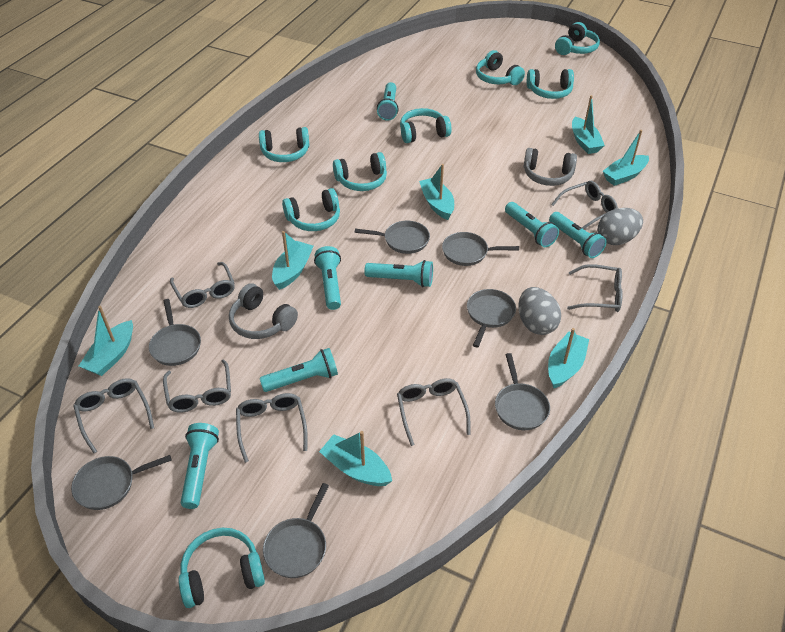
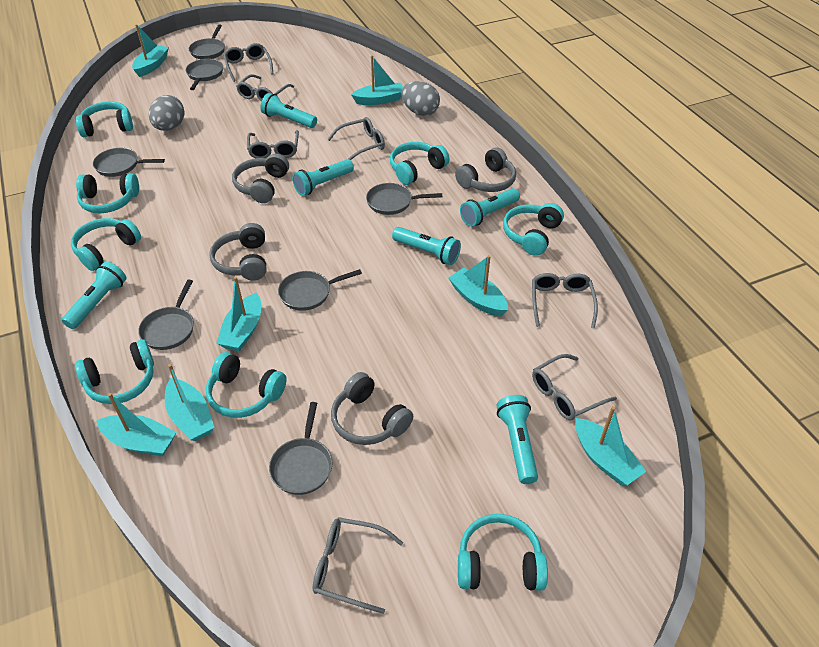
grey headphones: [229,283,298,339] [524,148,577,186] = 2 -> [209,223,267,280] [232,154,289,203] [331,372,413,445] [455,147,516,192] = 4
turquoise flashlight: [181,423,219,509] [260,348,338,392] [314,246,341,310] [364,260,433,287] [377,82,399,121] [505,202,559,247] [549,212,607,258] = 7 -> [62,262,127,329] [261,93,317,128] [292,159,354,196] [392,227,461,265] [460,188,520,227] [497,395,538,484] = 6

